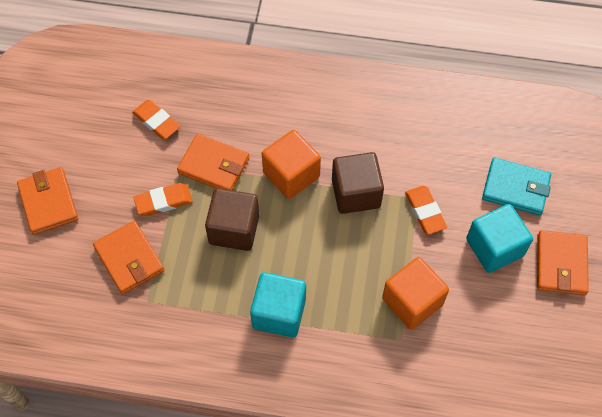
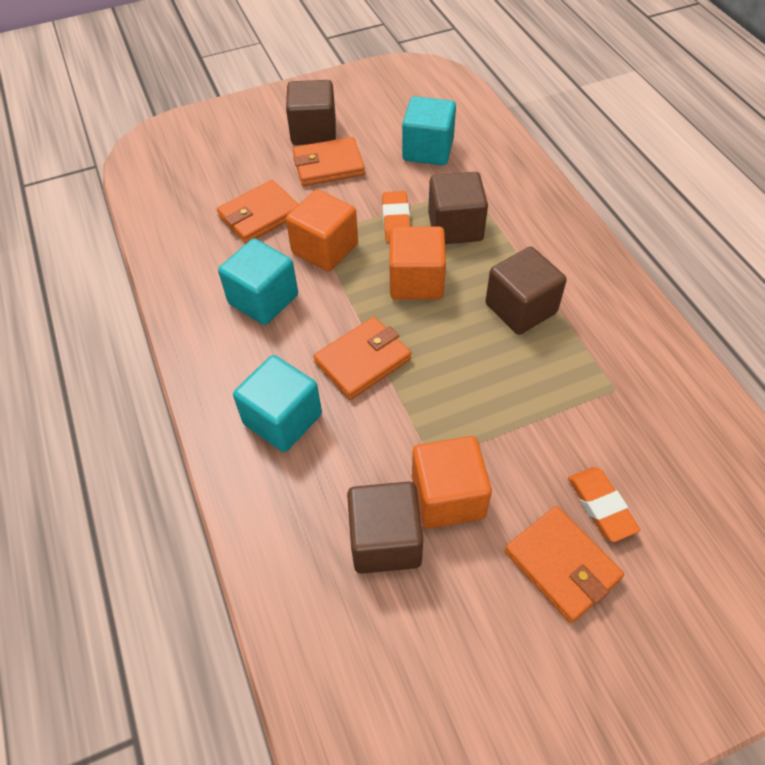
brown cube: [205,188,259,251] [332,152,384,214] = 2 -> [286,80,336,145] [347,482,423,574] [428,172,488,244] [485,247,567,335] = 4
orange cube: [262,130,321,199] [382,257,449,330] = 2 -> [286,189,358,272] [389,226,446,300] [412,436,492,529] = 3
orange eraser: [132,100,180,139] [133,183,193,216] [405,186,447,234] = 3 -> [382,191,410,243] [568,467,640,542] = 2
turquoise cube: [250,272,306,338] [466,204,533,273] = 2 -> [218,238,298,325] [233,355,322,452] [402,96,456,165] = 3
turquoise wallet: [482,158,551,215] = 1 -> none = 0

